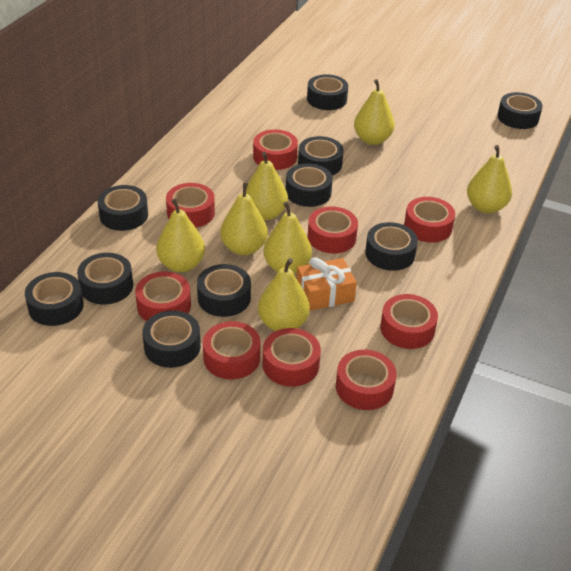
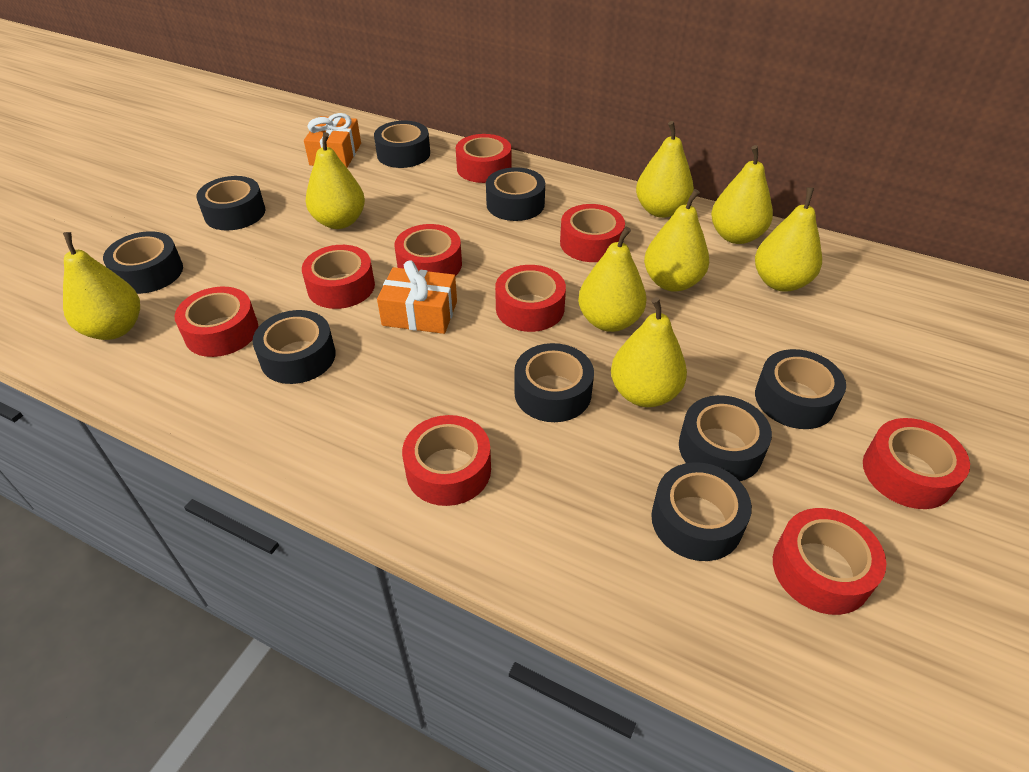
black tape: [25,272,83,326] [77,253,133,305] [98,185,148,231] [142,310,201,368] [197,264,251,317] [286,163,333,207] [298,136,344,175] [307,74,348,110] [365,222,418,271] [498,92,543,129] = 10 -> [103,231,183,294] [196,176,265,230] [252,310,336,384] [374,121,430,168] [486,167,545,221] [514,343,594,422] [651,462,752,561] [679,395,772,481] [755,349,846,429] = 9
orange gift: [297,257,357,311] = 1 -> [304,113,361,167] [377,260,457,334] = 2
yellow pear: [156,199,205,272] [220,182,268,255] [246,152,288,220] [258,258,310,331] [264,202,312,274] [354,79,395,145] [467,145,512,213] = 7 -> [63,232,140,340] [306,132,365,229] [578,227,646,332] [611,297,687,407] [636,121,694,218] [644,189,709,292] [711,145,773,244] [755,187,822,292] = 8

